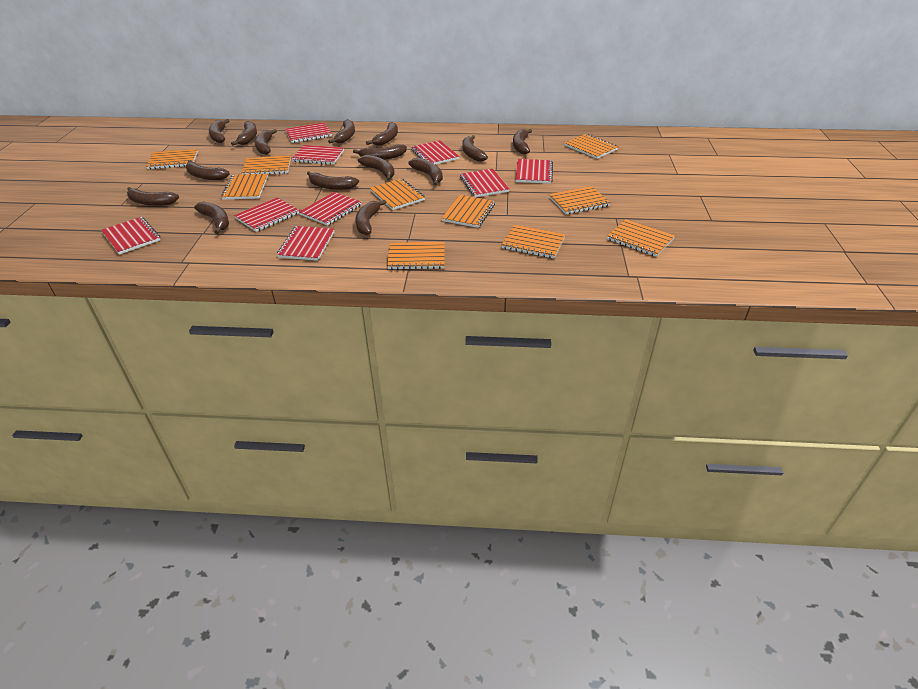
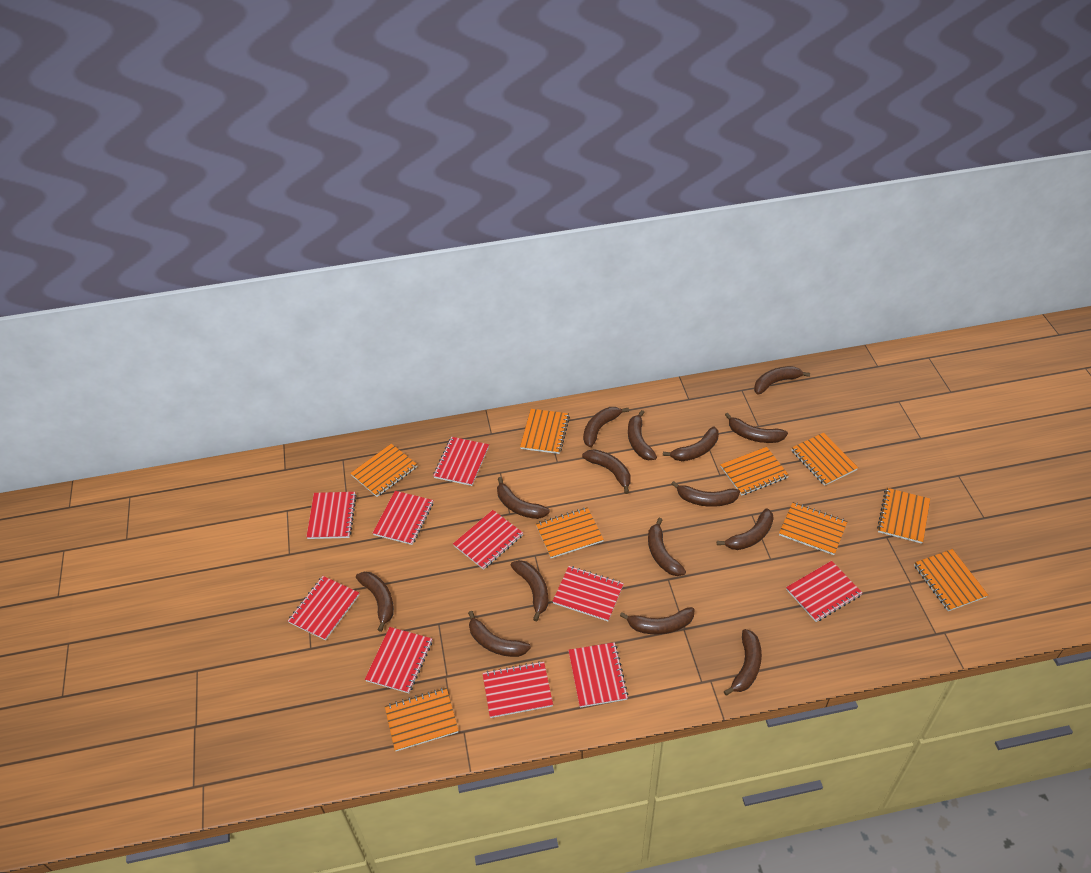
orange notebook: [146,149,198,169] [221,174,268,200] [241,155,291,175] [370,178,425,210] [387,242,445,270] [442,195,495,228] [502,225,565,258] [549,186,611,214] [564,134,618,159] [607,219,675,257] = 10 -> [350,444,417,497] [385,688,459,751] [520,409,570,454] [536,507,604,558] [720,447,789,495] [779,502,848,555] [791,433,858,486] [877,488,930,544] [914,549,988,611] = 9
red notebook: [101,217,160,255] [234,197,299,232] [277,226,334,261] [285,122,332,143] [292,145,344,165] [299,192,361,226] [411,140,459,164] [460,169,509,197] [515,159,553,184] = 9 -> [288,576,359,641] [306,492,357,539] [365,627,432,693] [373,491,433,545] [433,437,489,486] [453,510,523,570] [483,661,553,718] [552,566,624,621] [568,642,628,707] [786,561,862,622] = 10

